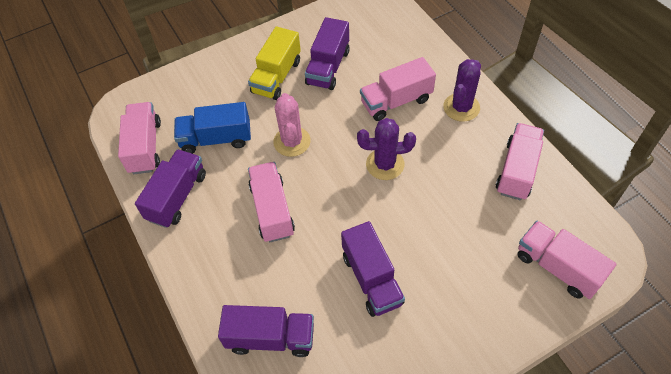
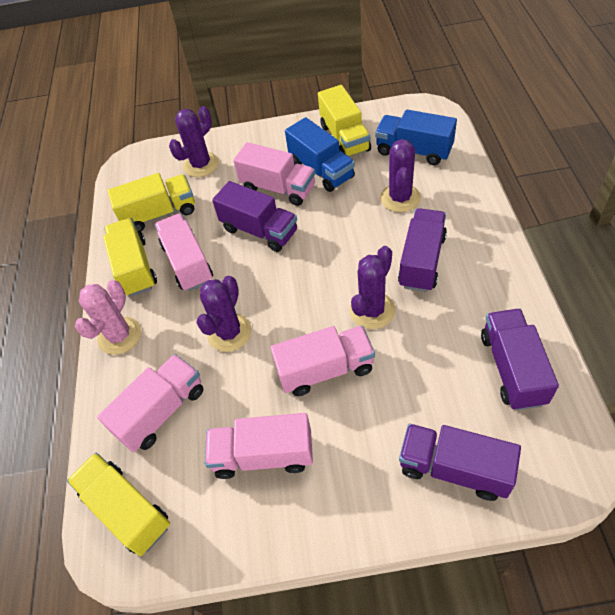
blue truck: [174,102,251,154] = 1 -> [285,117,355,192] [375,110,457,165] = 2
purple cactus: [357,118,416,180] [443,59,481,122] = 2 -> [169,106,219,177] [197,276,252,352] [350,246,395,329] [380,139,421,212] = 4
yellow truck: [248,26,301,100] = 1 -> [67,453,170,556] [103,218,157,297] [108,173,195,231] [318,85,371,157] = 4

